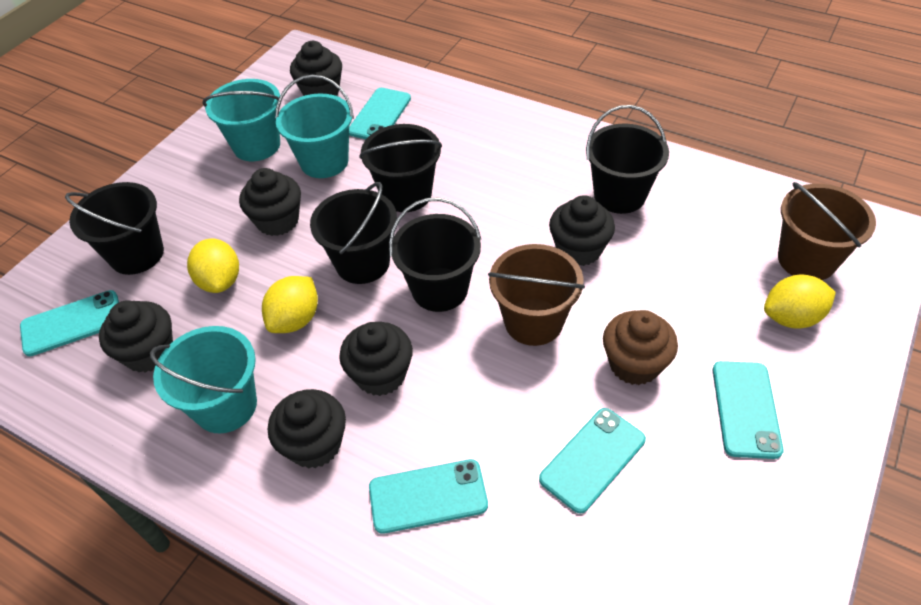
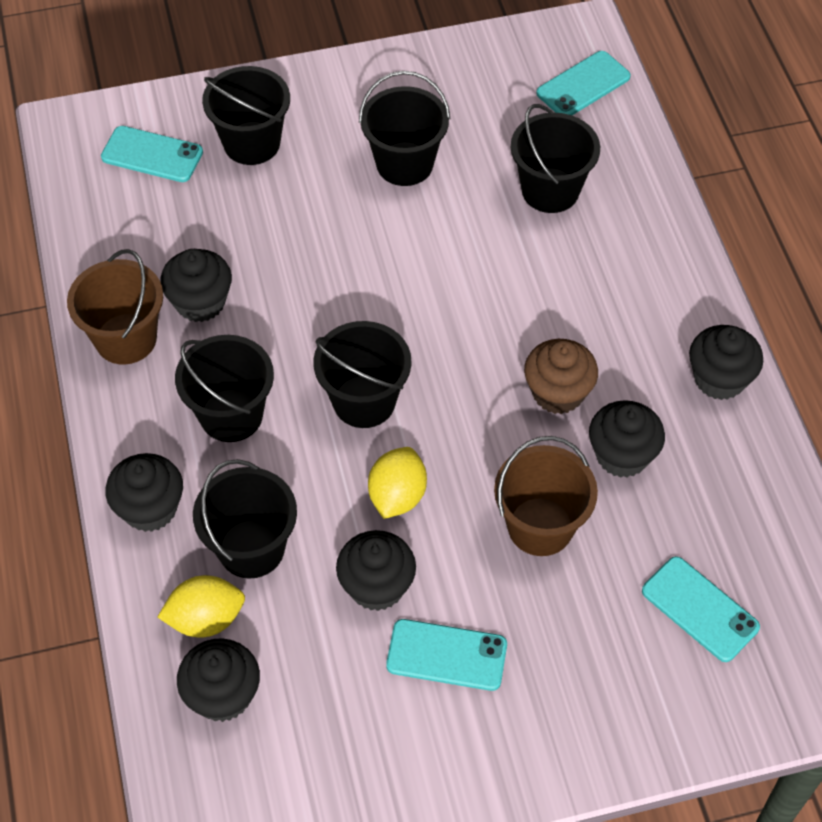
black bucket: [65,182,164,275] [310,182,397,284] [359,124,442,212] [389,198,481,312] [586,105,669,214] = 5 -> [175,335,274,442] [193,459,297,579] [202,66,290,165] [313,321,411,428] [359,71,451,186] [511,104,600,213] = 6
turquoise bucket: [150,326,257,433] [202,79,280,161] [275,75,354,178] = 3 -> none = 0
turquoise phone: [20,290,119,356] [349,88,411,139] [369,459,488,534] [539,408,646,514] [713,361,784,459] = 5 -> [101,126,203,182] [386,619,507,691] [536,51,631,115] [642,556,760,662] = 4
yellow lemon: [187,238,239,293] [262,276,318,333] [764,275,836,329] = 3 -> [158,575,245,638] [368,447,427,519] = 2

